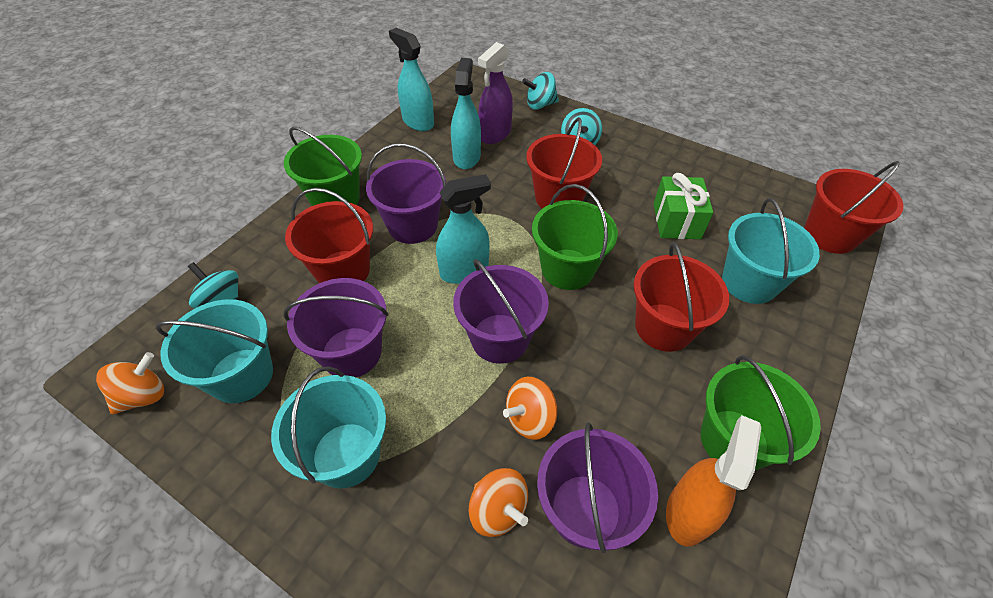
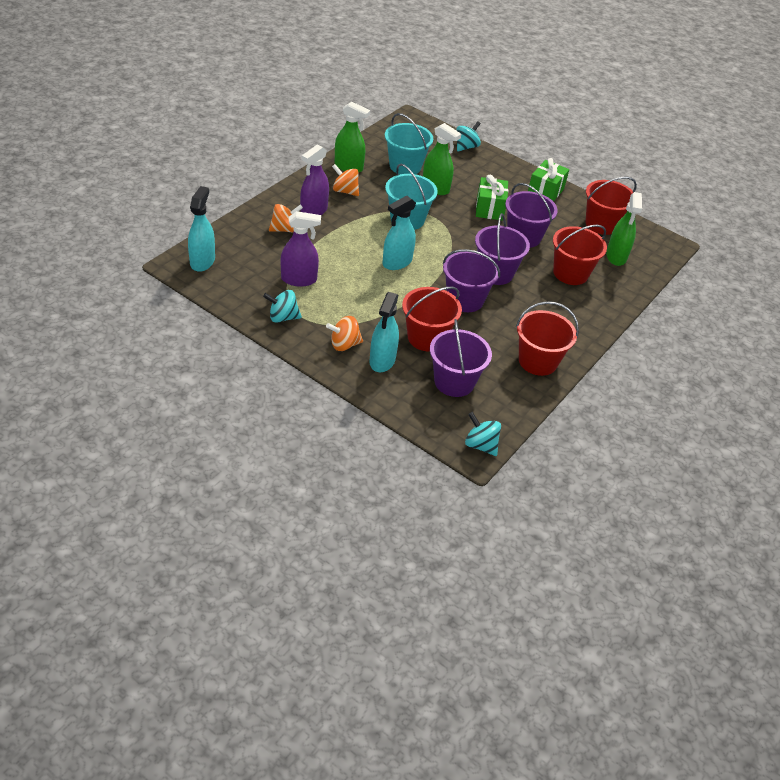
green bucket: [284,127,362,206] [532,184,618,290] [701,355,821,470] = 3 -> none = 0
green gift: [654,173,713,239] = 1 -> [476,175,508,221] [528,158,569,201] = 2
green spray bottle: none = 0 -> [335,102,370,173] [423,123,461,195] [606,192,642,266] = 3
orange spray bottle: [666,415,761,547] = 1 -> none = 0
purple spray bottle: [478,42,513,144] = 1 -> [281,211,321,287] [300,144,329,215] = 2
turquoise bucket: [155,299,273,403] [271,366,386,488] [722,198,820,304] = 3 -> [385,113,433,174] [385,163,438,230] = 2

